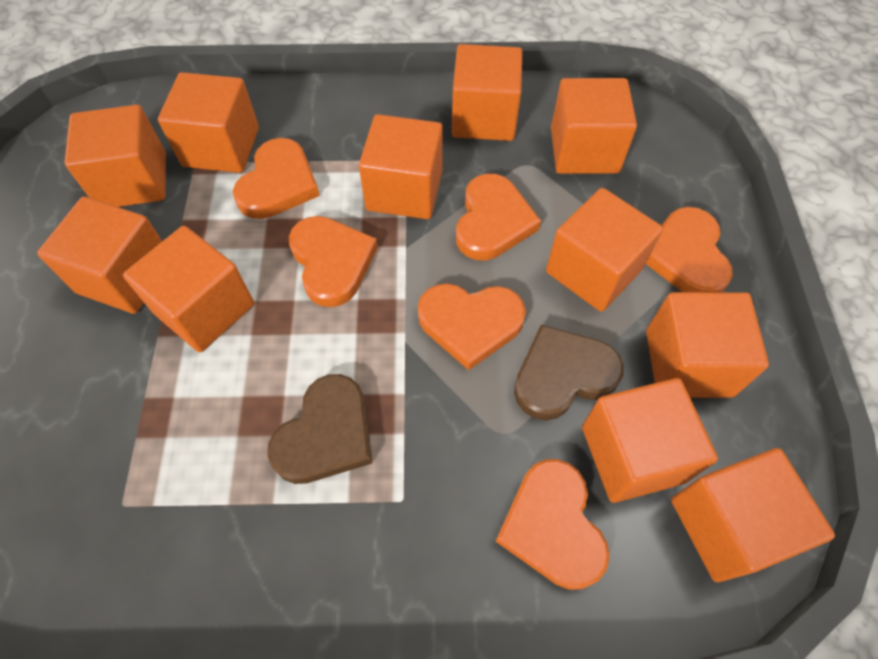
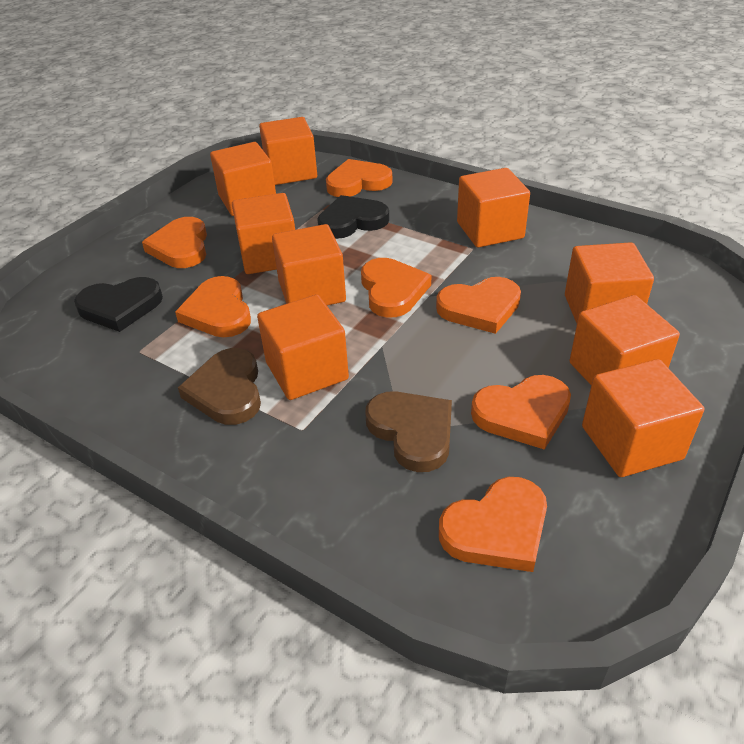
black heart: none = 0 -> [74,277,163,332] [317,195,389,239] = 2
orange cube: [37,196,162,314] [64,105,166,207] [123,226,254,352] [158,72,259,173] [359,114,443,219] [452,44,522,141] [546,188,663,312] [551,78,637,174] [582,378,718,503] [646,292,769,398] [671,448,835,582] = 11 -> [210,142,276,216] [232,193,295,274] [257,294,349,400] [259,117,317,185] [272,224,346,305] [457,168,530,248] [565,242,654,323] [570,295,680,385] [582,359,704,477] = 9
orange heart: [233,138,320,219] [289,216,378,307] [418,283,526,370] [456,174,541,260] [495,459,610,590] [646,207,733,292] = 6 -> [142,217,207,268] [175,276,251,337] [326,159,392,197] [361,258,431,318] [436,277,521,334] [439,477,547,572] [471,375,571,450] = 7

